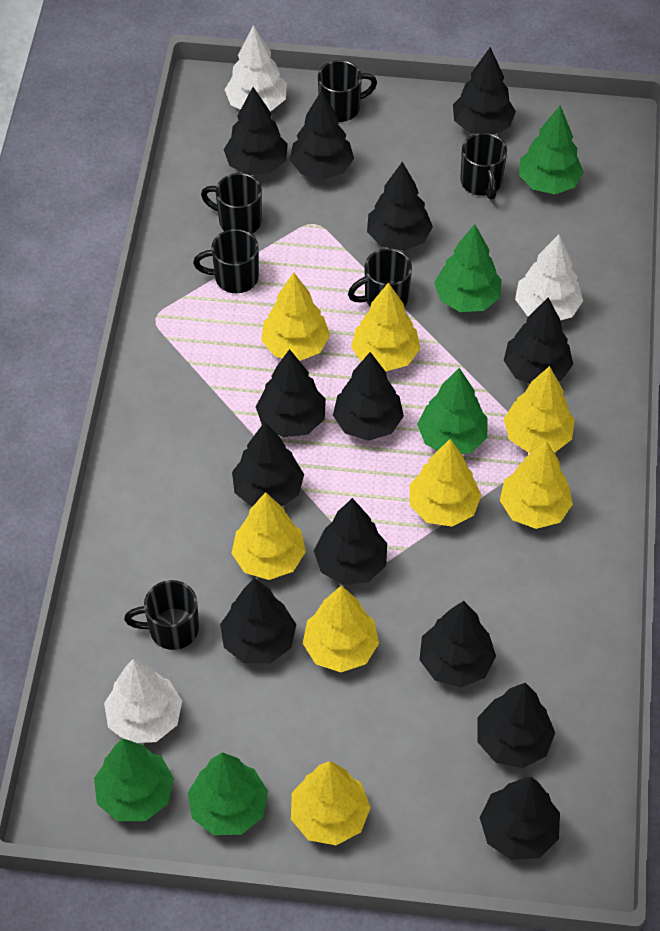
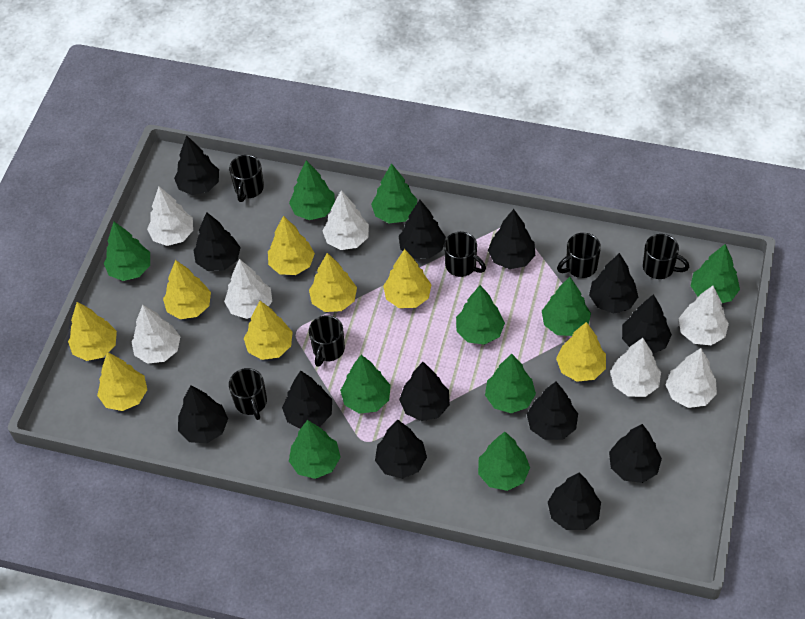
green tree: [94,739,174,821] [188,752,268,835] [417,368,488,454] [434,224,502,312] [519,105,584,194] = 5 -> [104,222,150,281] [289,160,335,220] [289,420,341,479] [340,355,391,414] [371,163,417,223] [456,285,505,345] [478,432,530,491] [485,354,536,413] [542,277,591,336] [690,244,740,303] = 10
white tree: [104,659,182,743] [225,25,287,111] [515,234,583,320] = 3 -> [131,305,180,364] [147,187,193,246] [224,259,272,319] [323,190,369,250] [610,338,661,397] [666,348,717,408] [679,286,729,345] = 7

